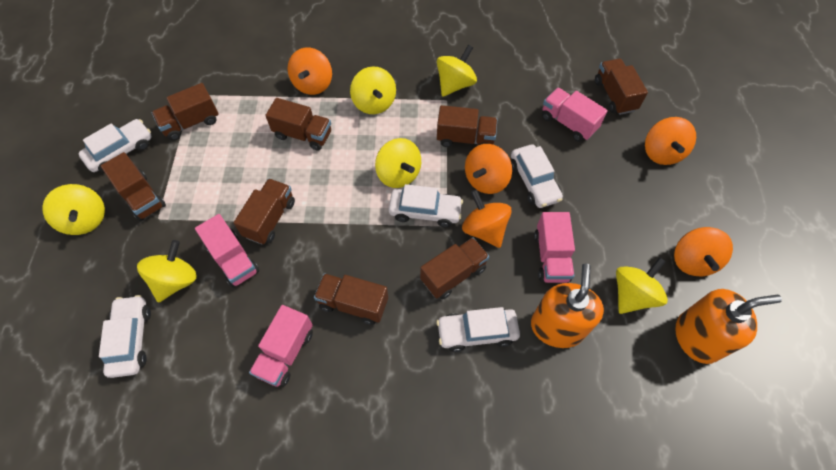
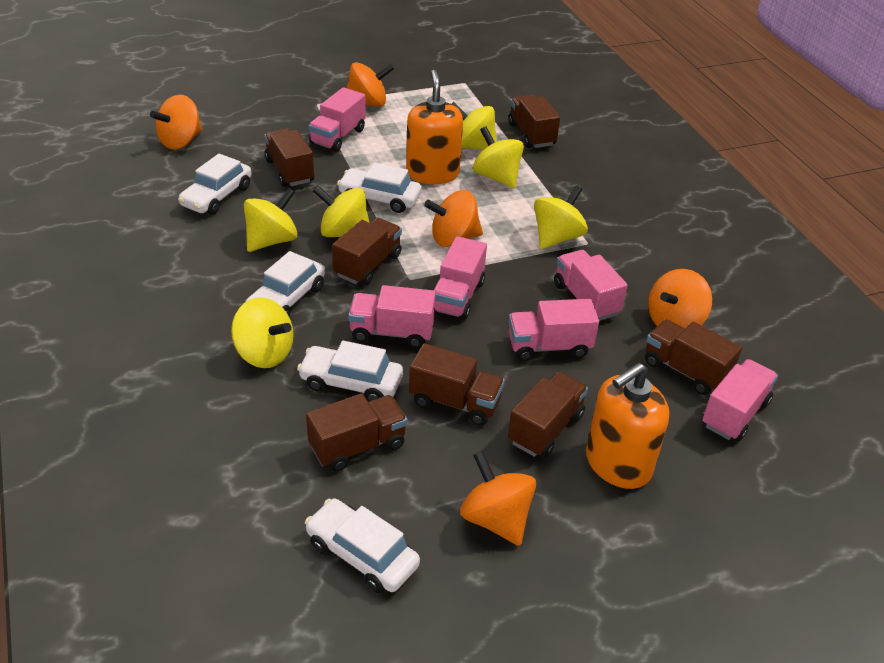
brown truck: [101,152,166,221] [151,83,218,141] [234,178,295,245] [265,98,331,151] [314,273,388,325] [420,237,489,299] [437,105,498,147] [595,58,648,115] = 8 -> [264,128,314,187] [306,393,408,472] [332,218,402,285] [409,343,505,426] [508,95,560,148] [508,372,588,458] [645,319,742,395] = 7
pink truck: [195,214,259,288] [249,305,313,387] [534,212,575,283] [542,88,608,142] = 4 -> [308,87,366,152] [348,285,436,348] [434,236,487,320] [508,299,599,361] [554,250,628,321] [702,359,778,442] = 6

